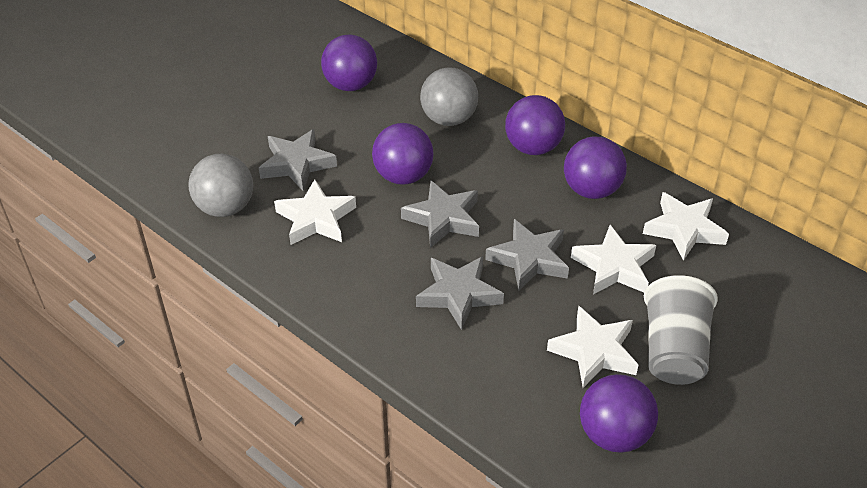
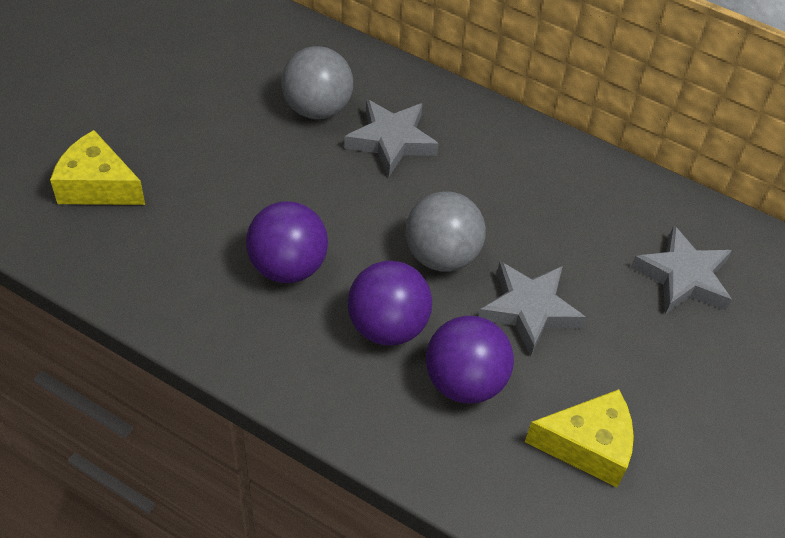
grey cup: [644,275,718,385] = 1 -> none = 0
grey star: [259,129,337,191] [401,181,479,248] [416,256,504,330] [485,219,569,291] = 4 -> [344,99,439,176] [478,261,586,356] [631,225,732,314] = 3
purple ball: [321,34,377,91] [372,123,434,184] [505,95,565,155] [564,137,627,199] [580,374,658,453] = 5 -> [246,201,328,283] [347,261,432,345] [426,316,514,404] = 3
white star: [274,180,356,245] [547,306,638,388] [571,225,656,294] [643,192,729,261] = 4 -> none = 0
yellow cheese: none = 0 -> [50,130,145,205] [525,389,634,487] = 2

